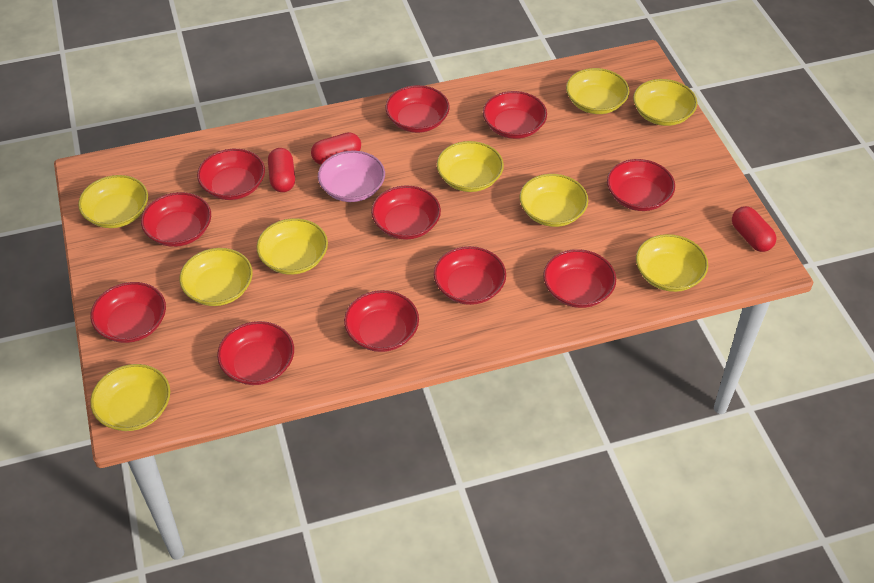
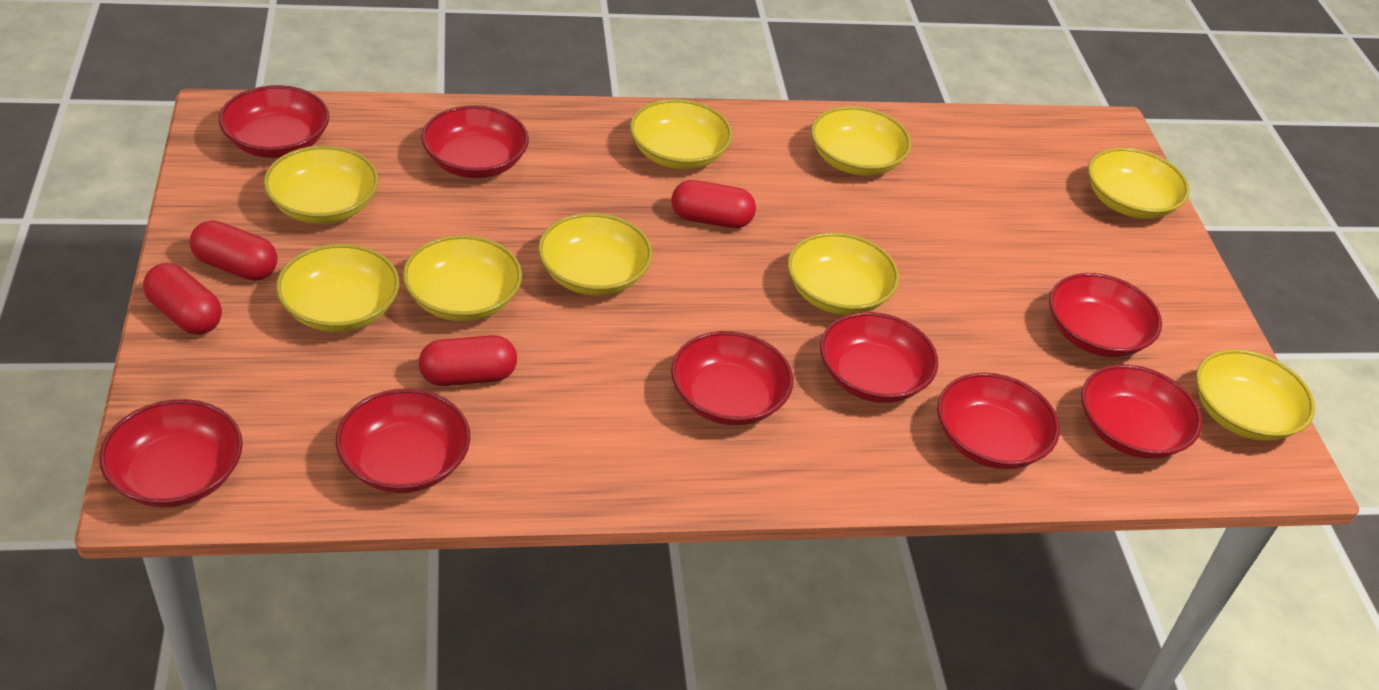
pink bowl: [318,151,385,202] = 1 -> none = 0
red bowl: [91,282,166,343] [141,192,211,247] [197,149,265,200] [217,321,294,385] [344,290,419,352] [371,185,441,240] [386,85,450,133] [434,246,506,305] [483,91,547,139] [543,249,616,308] [607,159,675,211] = 11 -> [99,399,243,507] [219,85,329,158] [336,388,471,493] [421,105,529,178] [671,331,793,425] [820,312,938,403] [937,372,1060,469] [1049,273,1162,357] [1081,365,1202,459] = 9
red capsule: [268,148,295,192] [311,132,361,165] [732,206,777,252] = 3 -> [143,263,222,335] [189,220,278,281] [419,335,517,386] [672,180,756,228] = 4

